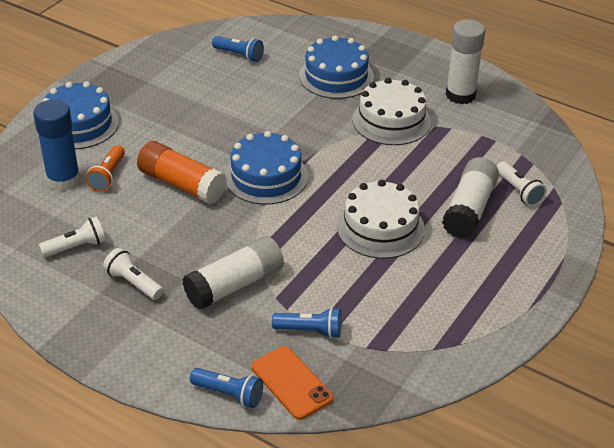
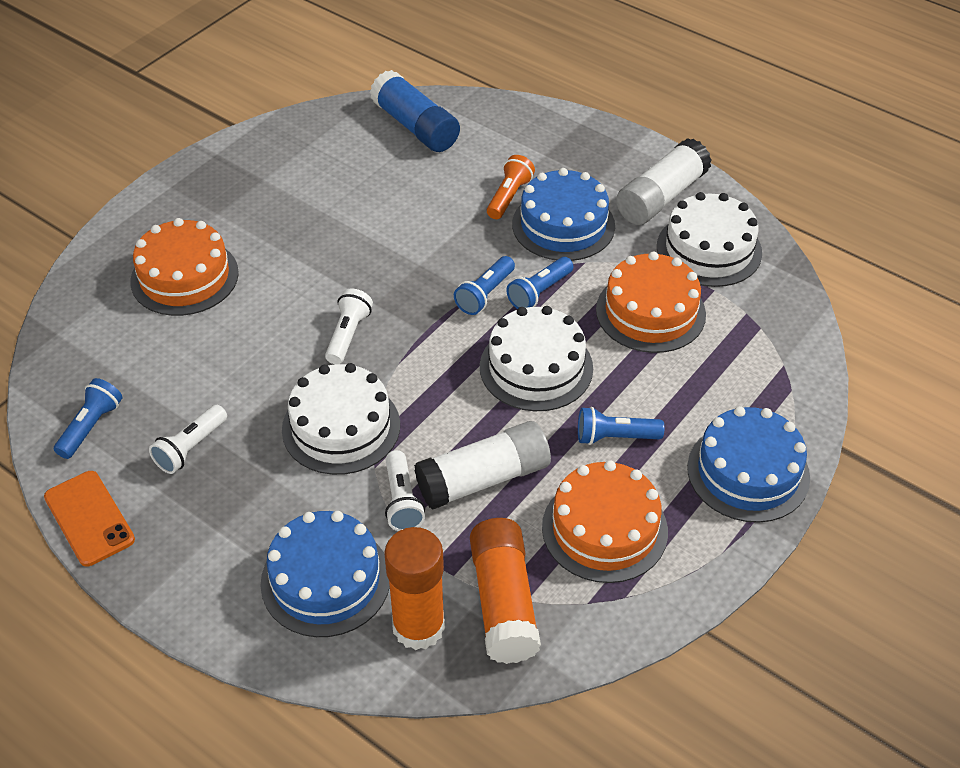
blue flashlight: [190,368,263,408] [212,36,264,62] [272,307,342,338] = 3 -> [54,378,122,459] [454,256,515,315] [506,257,574,309] [578,407,665,445] = 4
orange cake: none = 0 -> [130,218,239,316] [542,460,668,583] [596,251,706,353] = 3
orange glue stick: [137,141,227,204] = 1 -> [384,527,445,650] [470,518,541,664] = 2
white cake: [337,180,425,259] [352,78,431,145] = 2 -> [282,363,400,475] [480,306,593,411] [657,192,762,287] = 3
white glue stick: [182,236,284,310] [442,157,499,239] [446,19,485,104] = 3 -> [414,421,551,510] [616,138,712,225] = 2

